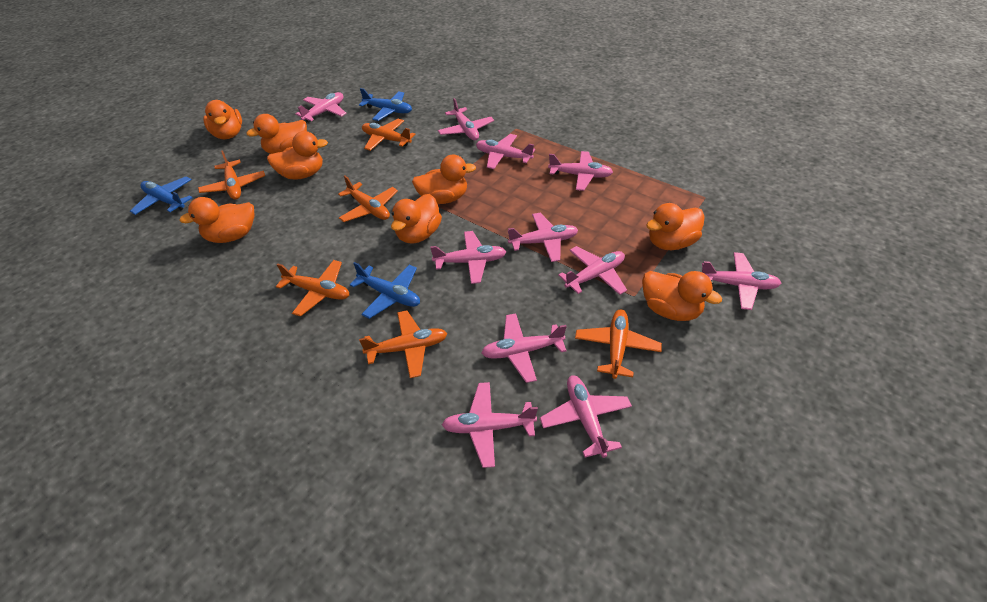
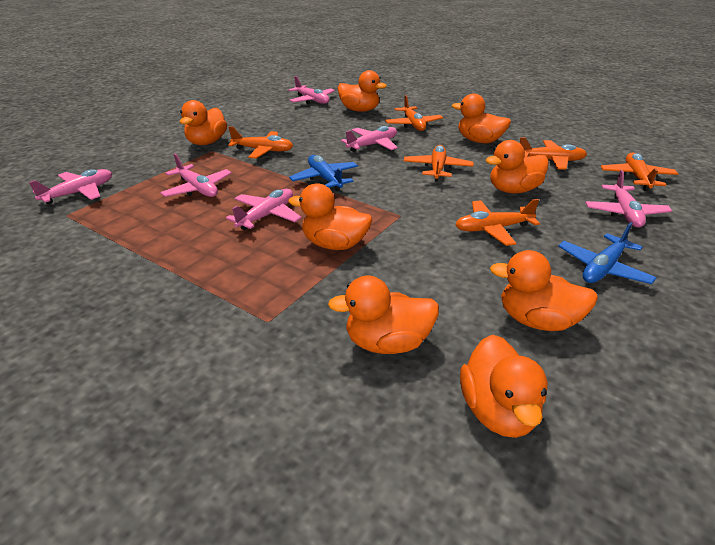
blue plane: [130,177,192,215] [350,262,420,319] [359,88,412,121] = 3 -> [289,155,358,191] [558,222,657,284] = 2
pink plane: [296,92,347,123] [430,231,506,284] [438,98,494,140] [442,382,538,468] [476,134,535,169] [481,313,567,383] [508,213,578,262] [539,375,632,458] [548,151,613,191] [558,246,627,295] [702,252,782,310] = 11 -> [29,169,112,204] [160,153,232,197] [226,189,302,230] [289,76,335,104] [341,126,398,152] [585,170,672,228] = 6

